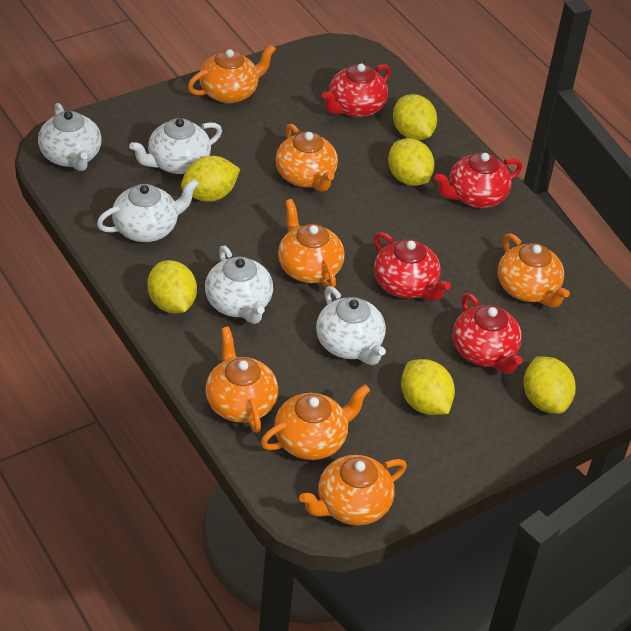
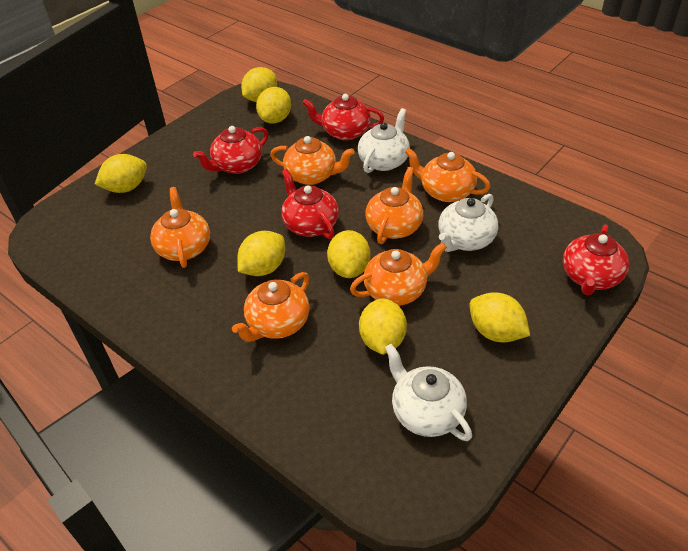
orange teapot: [188,45,276,103] [205,327,278,433] [261,385,370,460] [275,124,338,192] [278,199,345,288] [299,455,407,525] [498,233,570,308] = 7 -> [150,187,210,268] [232,272,310,342] [270,136,355,185] [350,242,447,306] [365,167,423,244] [405,148,490,202] = 6
white teapot: [38,103,102,171] [97,179,199,242] [129,118,222,174] [205,245,273,324] [316,286,386,365] = 5 -> [358,108,410,173] [385,344,472,441] [438,194,498,252] = 3
yellow lemon: [147,260,197,313] [181,156,240,202] [388,138,434,186] [393,94,437,140] [401,359,455,415] [524,357,576,414] = 6 -> [95,154,147,193] [237,231,285,276] [241,67,277,102] [256,87,291,124] [327,230,371,278] [359,298,407,355] [469,292,530,343] = 7

